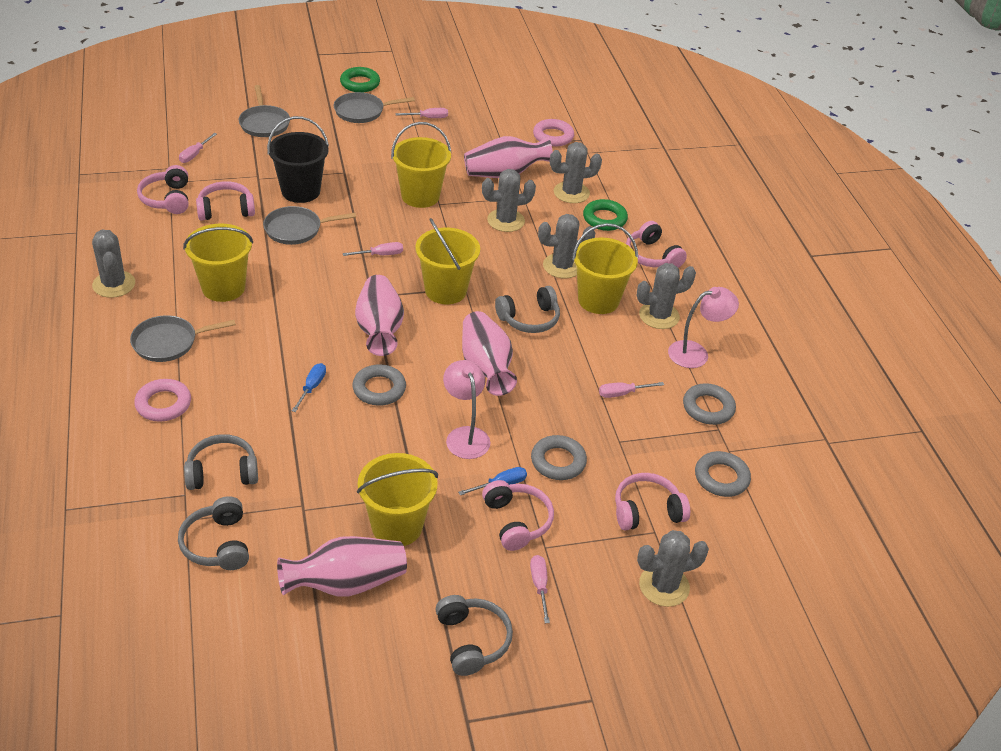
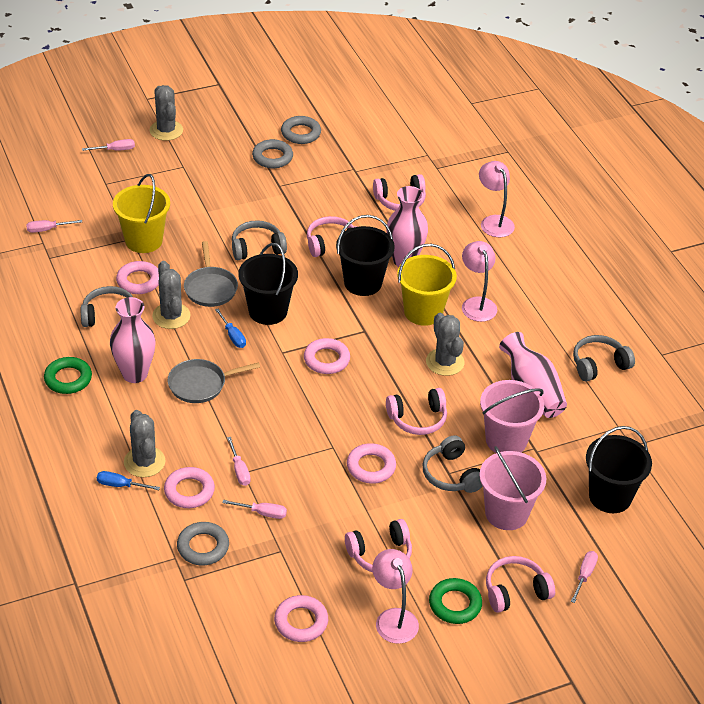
black bucket: [267,116,329,203] = 1 -> [238,243,298,325] [336,215,395,296] [586,426,652,513] = 3
grey cactus: [92,229,135,298] [482,169,536,232] [538,214,595,279] [550,142,602,203] [637,263,696,329] [637,530,709,607] = 6 -> [124,410,166,477] [149,85,183,141] [152,261,191,329] [426,313,464,376] = 4
grey pan: [130,315,236,362] [239,85,290,137] [263,206,356,245] [334,92,415,123] = 4 -> [168,359,260,403] [184,241,238,307] = 2
grey ring: [352,364,406,406] [531,435,587,480] [683,383,736,425] [695,451,751,497] = 4 -> [177,522,229,566] [252,139,293,168] [281,116,321,144] = 3
pink bucket: none = 0 -> [479,446,546,530] [480,380,544,453] = 2
pink lamp: [443,360,490,459] [668,287,739,368] = 2 -> [372,549,419,644] [462,241,497,322] [479,161,515,237] = 3
pink ring: [134,379,191,422] [533,119,574,147] = 2 -> [116,261,159,294] [164,467,215,508] [274,595,328,642] [304,338,350,374] [347,443,396,484] = 5
pink vase: [277,536,407,596] [355,275,404,356] [462,311,517,396] [464,136,553,178] = 4 -> [110,297,156,383] [386,186,428,267] [499,332,567,418] = 3
yellow bucket: [183,223,253,302] [357,453,438,546] [391,122,451,208] [415,218,480,304] [572,223,638,314] = 5 -> [113,174,170,253] [397,244,457,326] = 2

